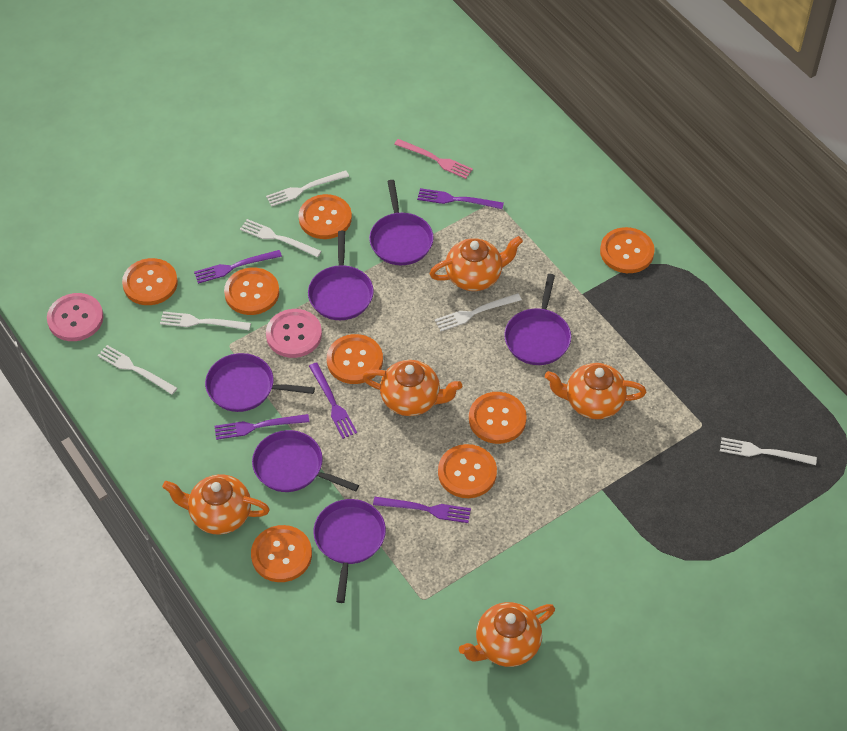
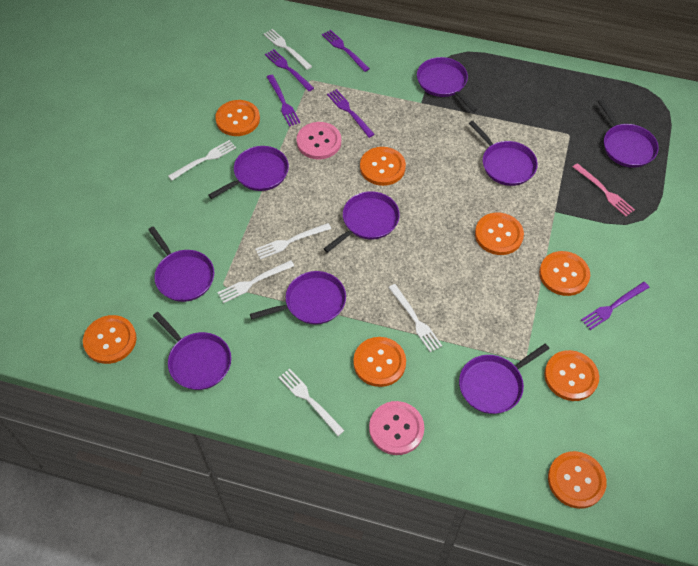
orange teapot: [162,474,270,535] [362,360,462,416] [429,236,523,291] [459,602,555,667] [545,363,646,419] = 5 -> none = 0
purple pan: [205,353,315,412] [252,430,359,492] [308,231,374,320] [313,499,386,603] [369,180,434,265] [504,274,571,365] = 6 -> [148,226,214,302] [153,312,231,390] [208,146,289,199] [250,271,346,324] [323,191,400,253] [417,57,477,112] [459,344,550,414] [469,121,538,186] [598,99,659,168] = 9

